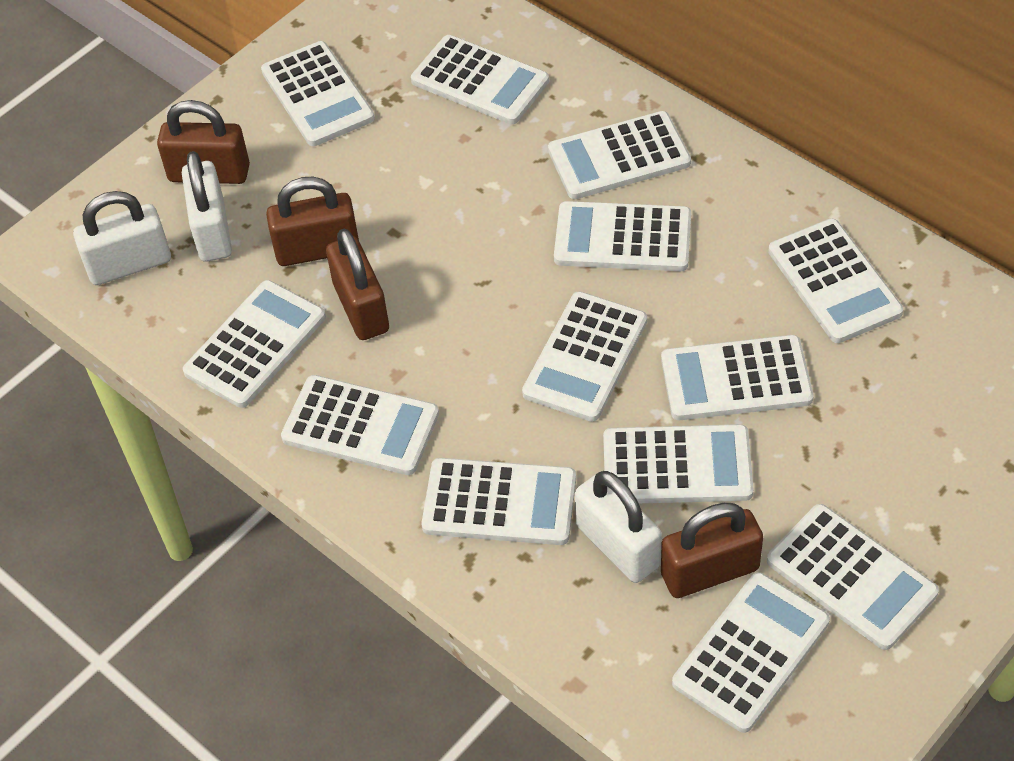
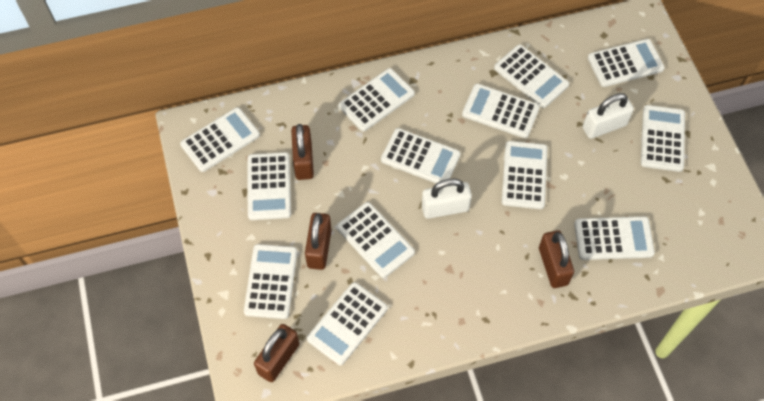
white padlock: [73,191,171,285] [182,151,232,262] [575,471,662,583] = 3 -> [422,178,472,219] [583,93,634,139] = 2

